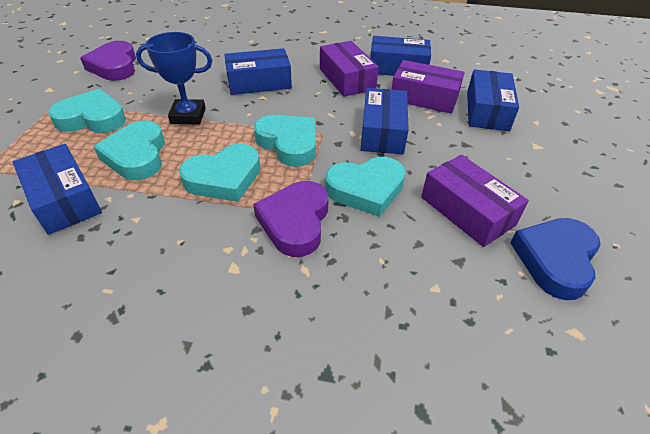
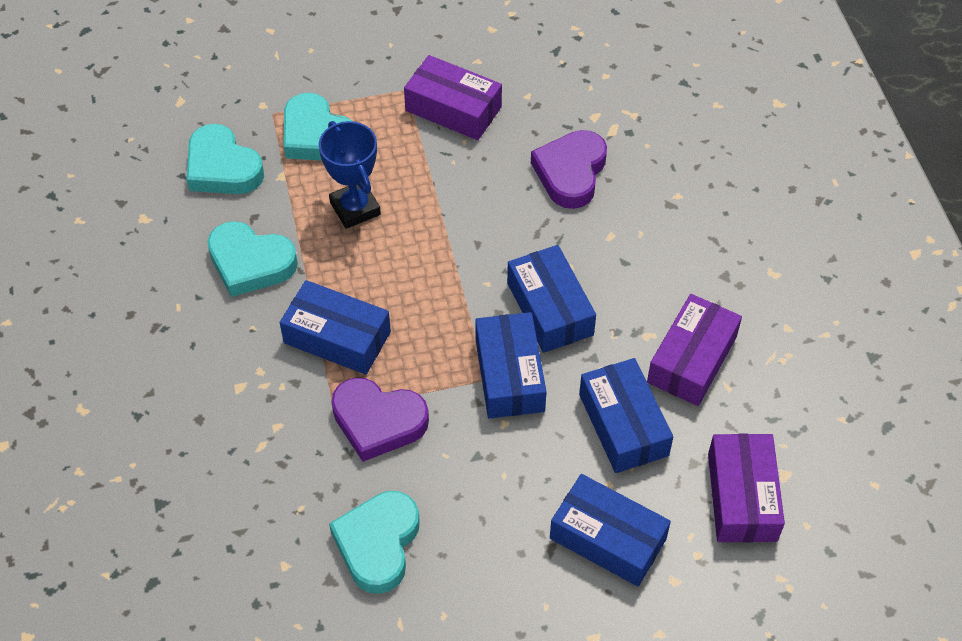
blue heart: [510,218,601,300] = 1 -> none = 0
turquoise heart: [48,89,126,133] [94,120,165,180] [179,144,260,202] [254,115,316,167] [325,157,406,217] = 5 -> [186,124,264,194] [207,221,298,297] [283,93,353,161] [329,491,420,594] = 4

